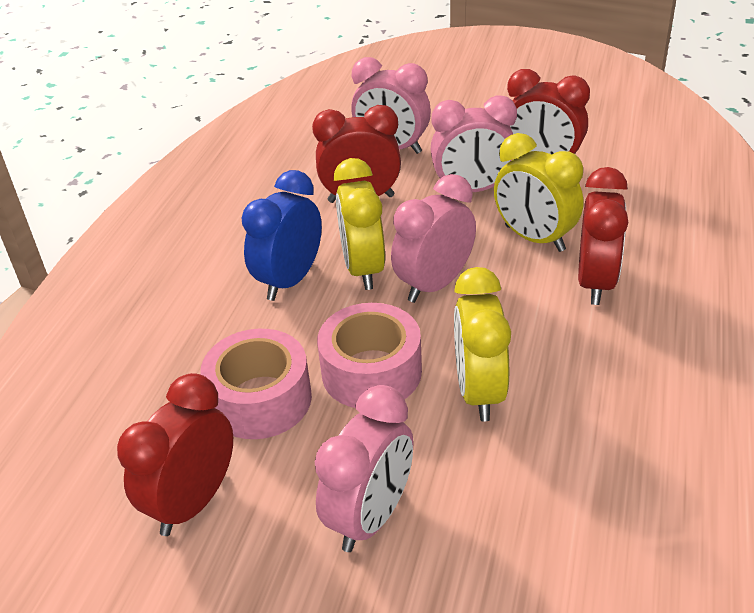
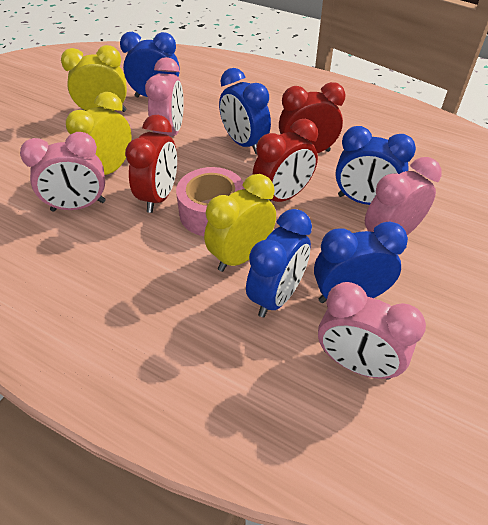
blue clock: [242,170,322,301] = 1 -> [120,32,180,98] [219,68,271,154] [246,209,312,317] [314,221,408,303] [335,126,416,205] = 5
pink tape: [200,329,312,439] [317,303,422,408] = 2 -> [176,167,245,236] = 1
red clock: [117,373,233,536] [312,105,401,203] [507,69,590,155] [578,167,628,305] = 4 -> [125,115,177,213] [252,119,318,202] [279,82,346,153] = 3

